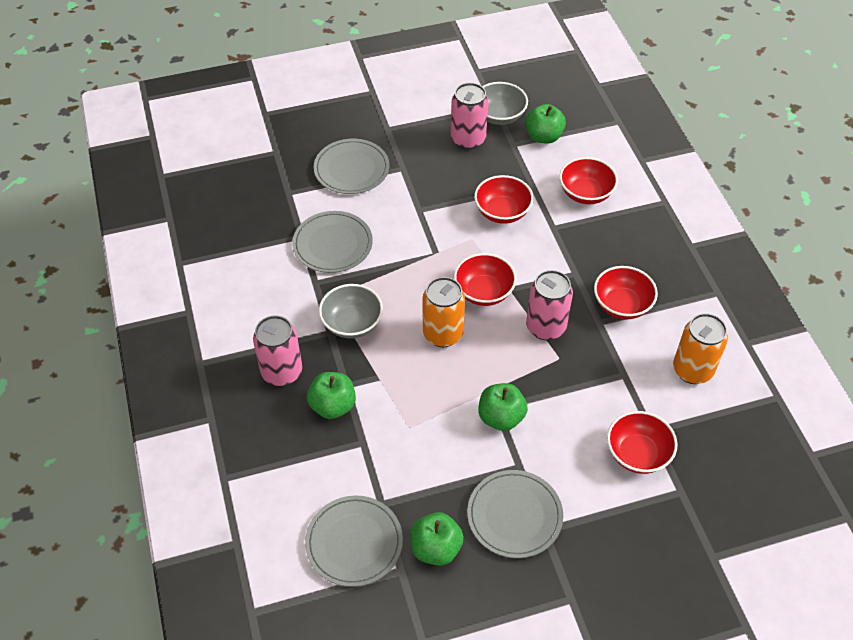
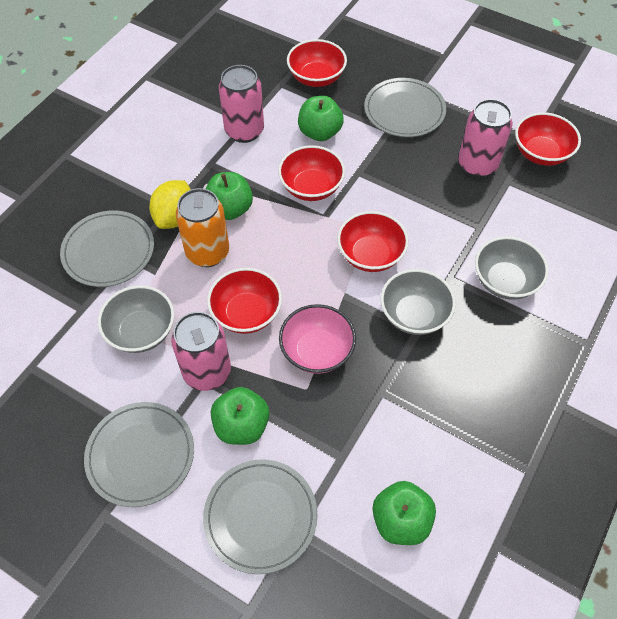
grey bowl: [319,284,383,338] [482,82,528,125] = 2 -> [98,285,174,353] [381,269,456,335] [475,236,549,300] = 3
orange can: [423,277,465,347] [673,313,728,384] = 2 -> [176,188,229,267] = 1
pink bowl: none = 0 -> [279,304,356,374] = 1
yellow lemon: none = 0 -> [149,180,191,229] = 1

